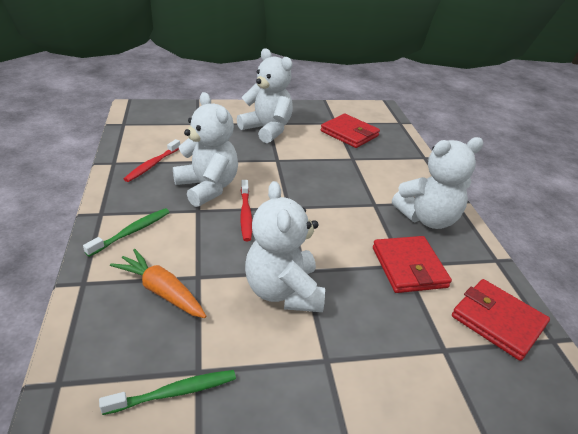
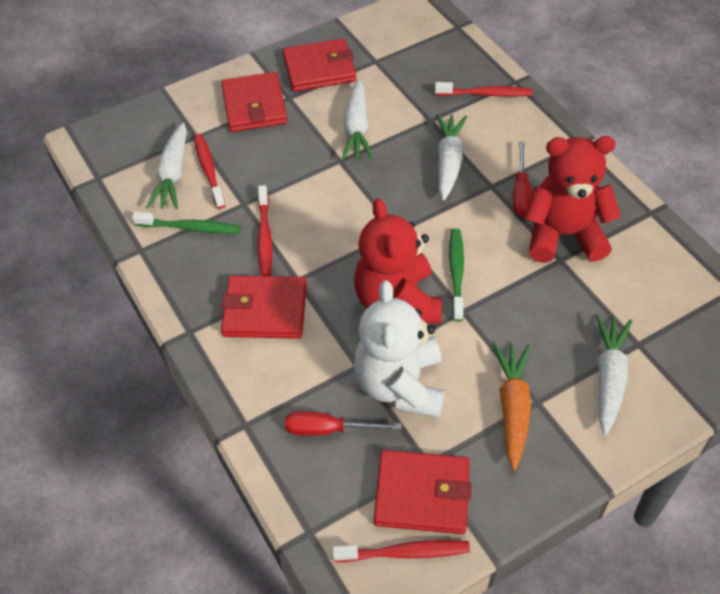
red screwdriver: none = 0 -> [285,411,402,436] [513,142,532,217] = 2
red teddy bear: none = 0 -> [354,198,442,324] [524,136,621,263] = 2
red toothbrush: [124,139,180,182] [240,180,252,241] = 2 -> [194,134,225,209] [258,185,272,276] [332,540,470,562] [435,82,533,97] = 4
red wallet: [321,114,380,148] [373,236,452,293] [452,279,550,361] = 3 -> [221,72,287,132] [221,275,307,339] [283,38,357,92] [374,450,471,534] = 4
white carrot: none = 0 -> [146,122,187,209] [342,79,373,160] [437,114,467,201] [596,315,632,436] = 4
white teddy bear: [173,92,238,207] [237,48,293,143] [245,181,325,312] [392,137,484,229] = 4 -> [354,280,445,418] = 1

